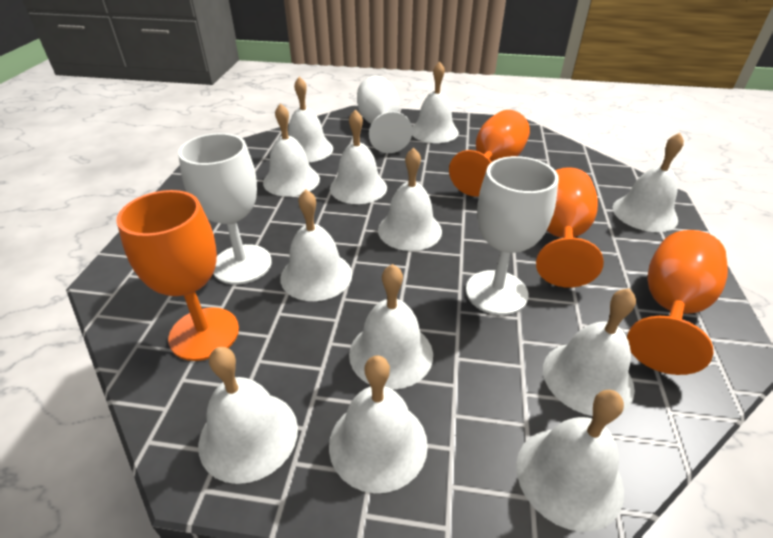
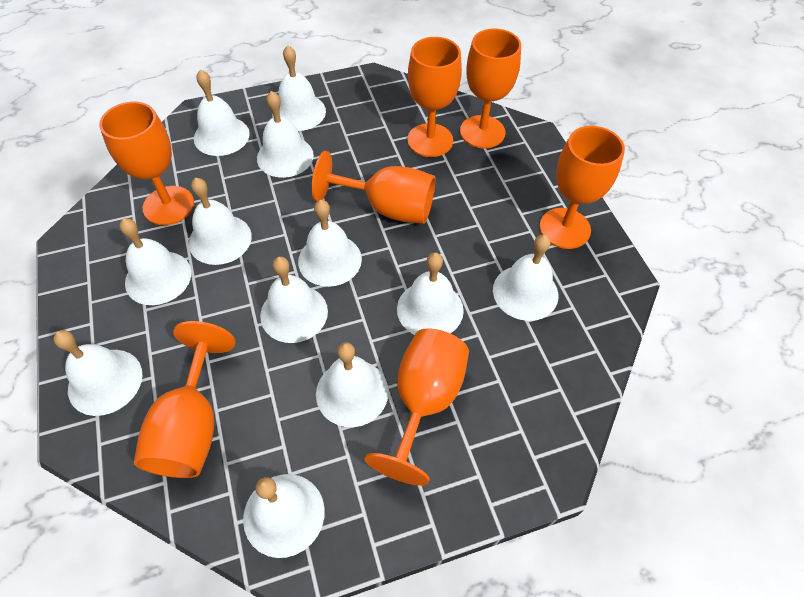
orange goblet: [116,190,239,361] [449,110,530,197] [536,167,604,287] [627,230,728,375] = 4 -> [99,102,194,225] [134,321,235,478] [312,151,435,224] [365,328,469,486] [407,37,462,157] [460,28,521,148] [539,126,625,249] = 7
white goblet: [178,133,272,285] [357,76,413,153] [466,156,559,315] = 3 -> none = 0

